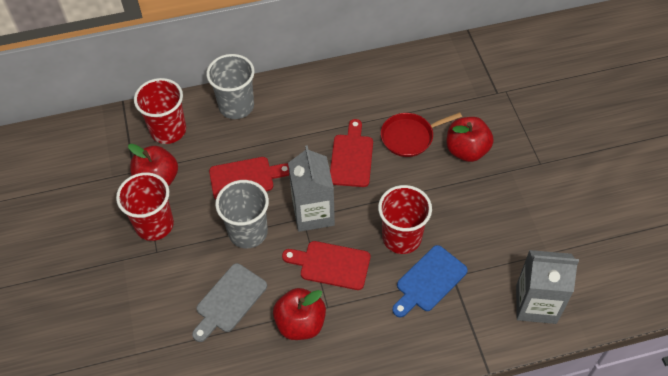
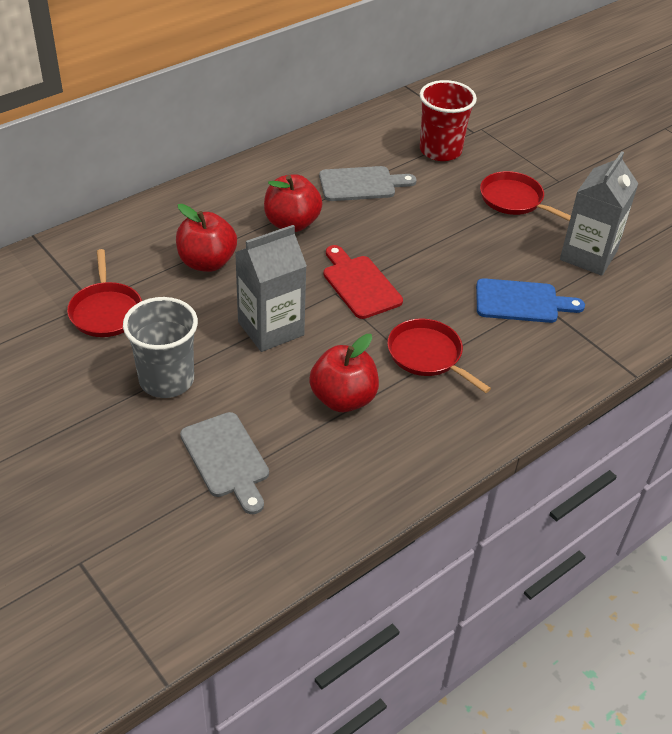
grey cup: [206,54,255,119] [215,180,269,248] = 2 -> [123,297,198,398] = 1
grey cutting board: [192,263,267,342] = 1 -> [180,412,269,514] [319,166,417,201] = 2
red cup: [116,172,174,241] [134,78,186,144] [378,185,432,254] = 3 -> [420,80,477,161] = 1
red cutting board: [209,157,289,200] [282,241,370,290] [330,119,373,187] = 3 -> [323,245,403,319] = 1
red pan: [381,112,462,157] = 1 -> [67,249,142,337] [387,318,491,393] [480,171,571,221] = 3

